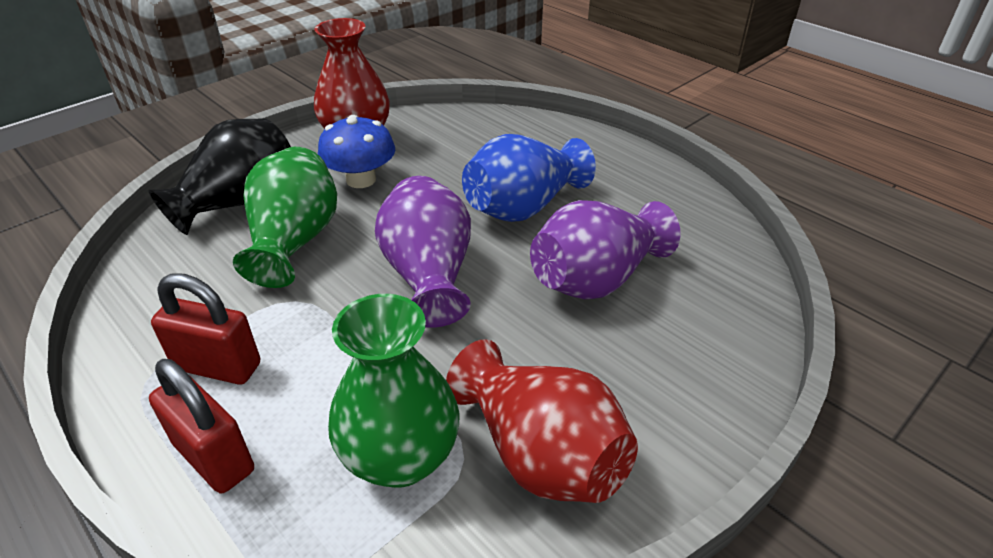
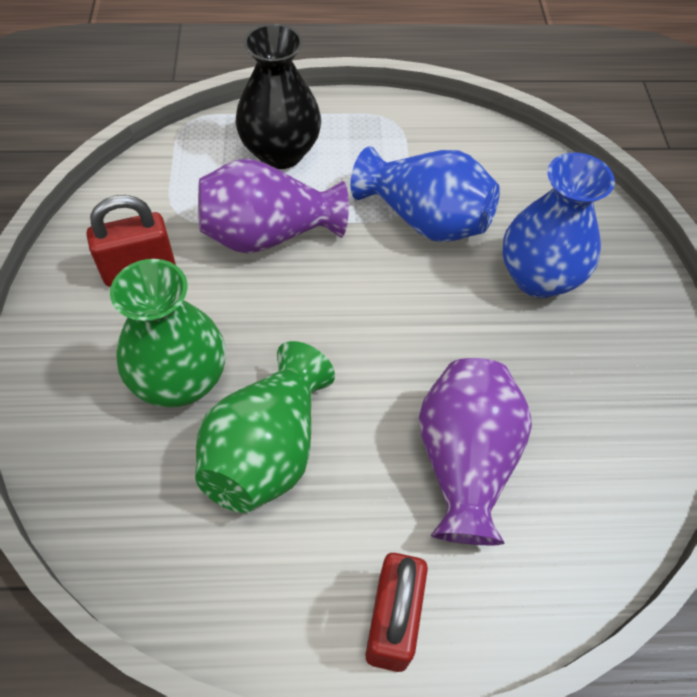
blue mushroom: [318,115,395,188] = 1 -> none = 0
blue vase: [462,134,596,222] = 1 -> [351,146,500,242] [503,152,615,298] = 2
red vase: [314,18,390,129] [446,339,638,503] = 2 -> none = 0

